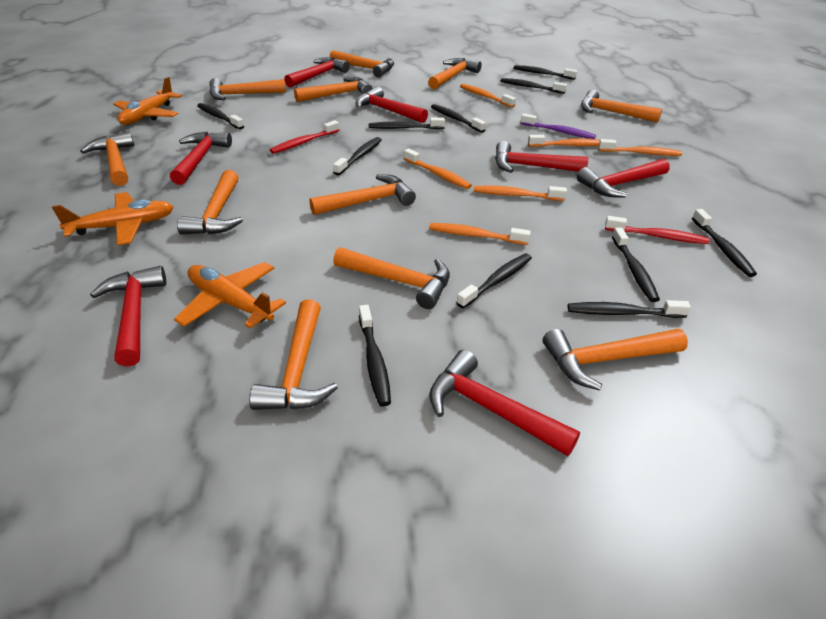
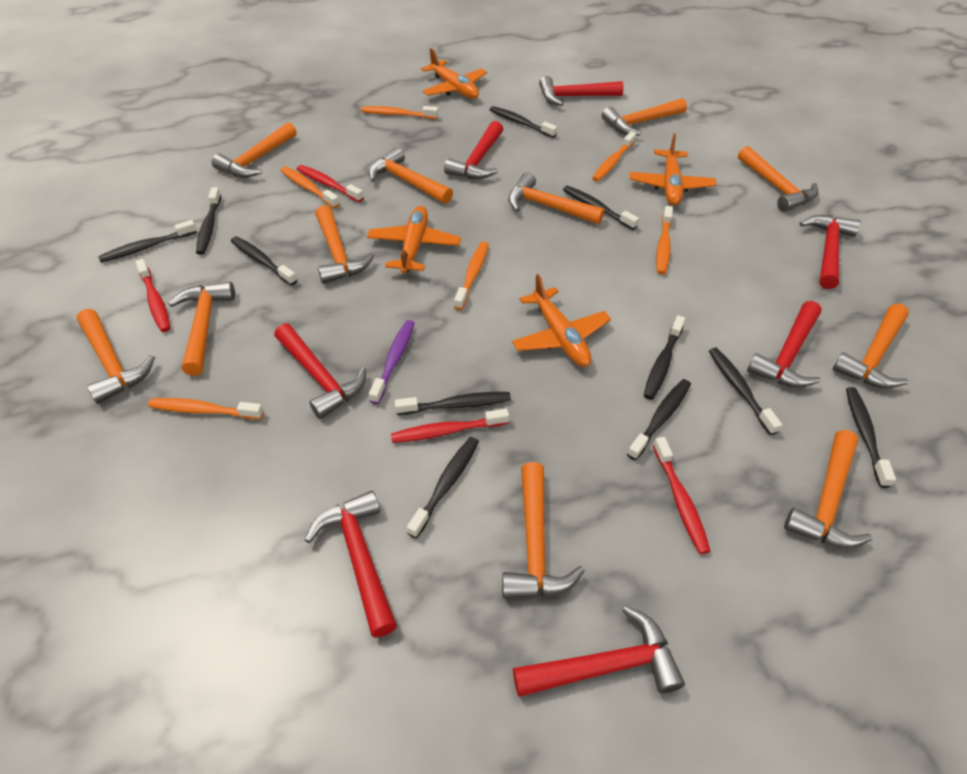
orange plane: [52,192,174,246] [113,77,182,125] [174,262,286,328] = 3 -> [367,206,461,274] [421,48,487,99] [512,274,611,367] [629,133,717,206] = 4
red toothbrush: [270,120,339,154] [605,216,710,244] = 2 -> [136,259,170,332] [297,165,364,202] [391,408,509,443] [653,437,710,554] = 4

